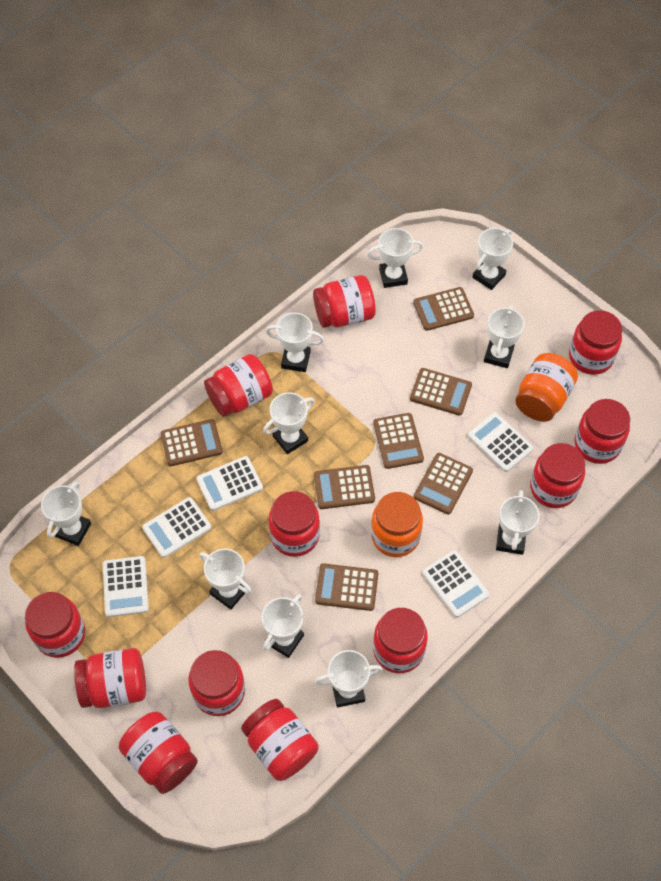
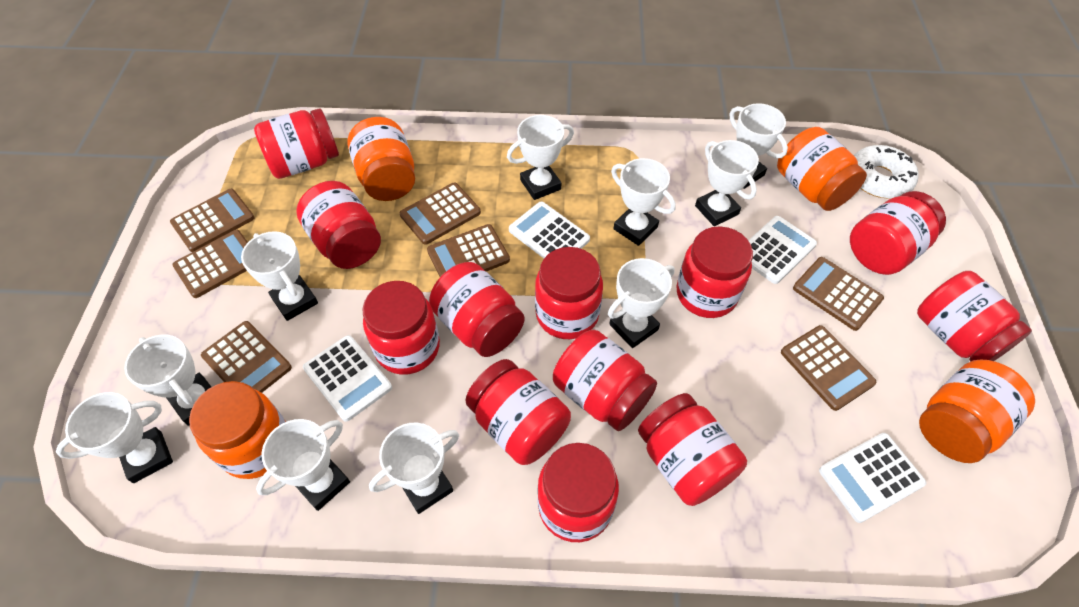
orange jar: [371,492,423,557] [515,353,578,422] = 2 -> [189,381,286,479] [348,117,415,201] [777,127,867,211] [919,359,1035,463] = 4
white calculator: [103,556,149,617] [142,497,211,558] [196,456,263,511] [422,550,489,617] [468,412,533,472] = 5 -> [303,335,392,422] [509,202,590,258] [748,216,817,284] [819,433,926,523] = 4
white donut: none = 0 -> [854,145,919,199] = 1

